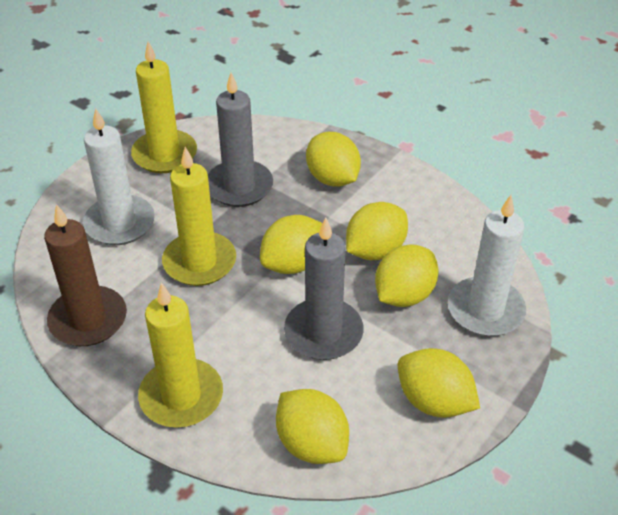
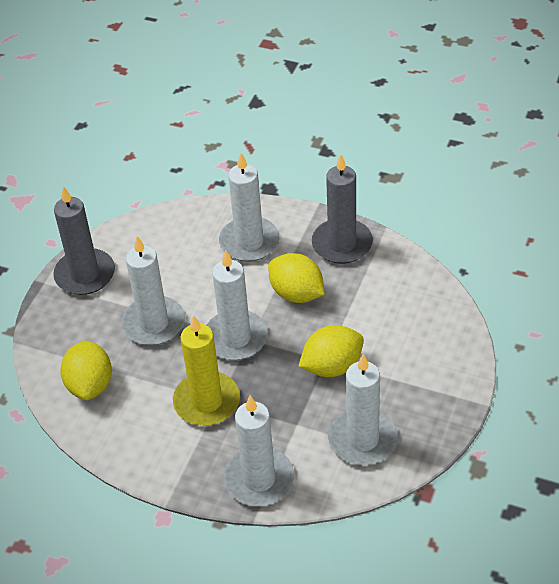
brown candle: [44,204,127,346] = 1 -> none = 0
white candle: [83,108,155,245] [448,195,526,336] = 2 -> [121,236,185,345] [207,250,268,360] [219,153,280,262] [223,395,294,506] [328,354,398,465] = 5
yellow candle: [131,42,197,173] [138,282,223,428] [162,147,236,286] = 3 -> [173,315,240,426] = 1
yellow lemon: [260,215,322,274] [276,389,349,464] [306,132,361,187] [346,202,408,260] [375,244,438,307] [398,348,480,418] = 6 -> [60,341,112,400] [268,253,325,303] [298,325,364,377] = 3

